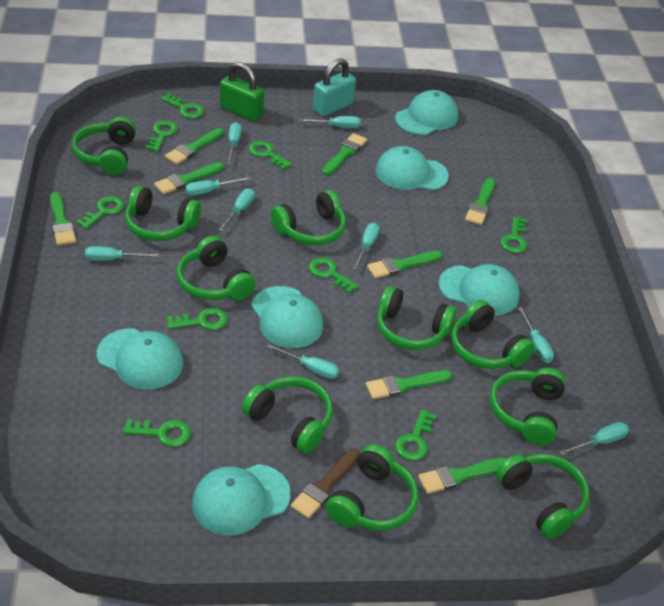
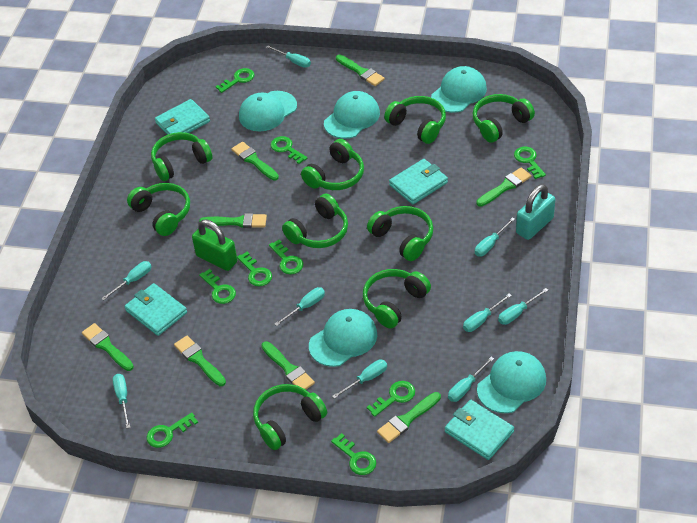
brown brush: [291,449,360,519] = 1 -> none = 0
green headphones: [72,117,136,175] [125,186,201,241] [177,236,256,301] [242,376,333,454] [271,190,346,245] [326,444,419,531] [377,286,457,350] [451,300,535,369] [490,368,566,445] [496,454,590,539] = 10 -> [127,183,190,236] [151,132,212,181] [253,384,327,450] [282,193,348,248] [301,139,364,190] [363,269,431,329] [367,206,433,261] [384,96,446,144] [473,94,535,143] = 9
turquoise cap: [97,328,183,389] [192,464,291,535] [251,286,323,348] [376,146,449,190] [395,90,459,135] [439,264,520,315] = 6 -> [239,91,297,132] [309,309,377,367] [324,91,380,139] [431,66,487,113] [477,351,546,413] = 5
turquoise wallet: none = 0 -> [125,283,187,336] [155,99,210,135] [389,159,448,204] [445,400,514,460] = 4

